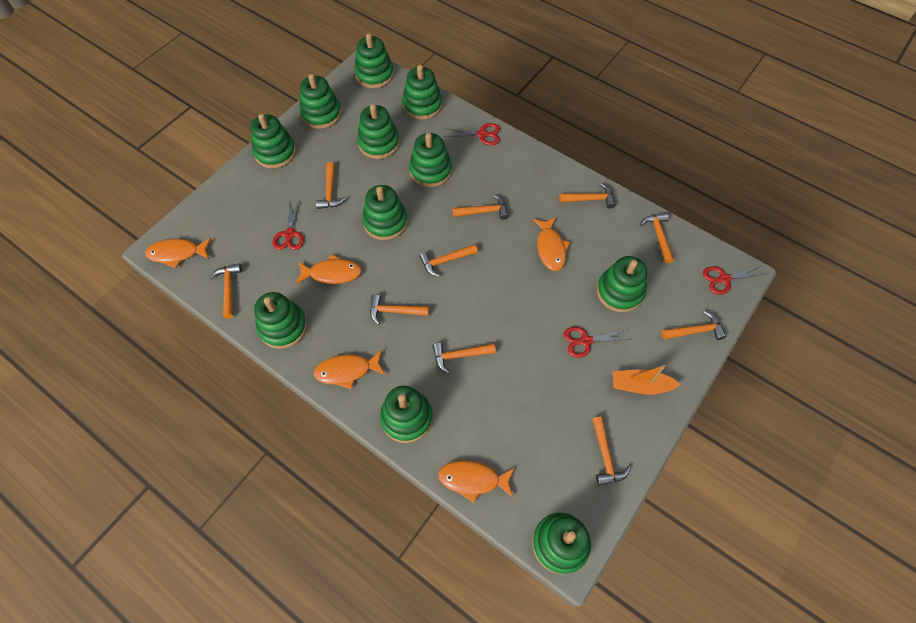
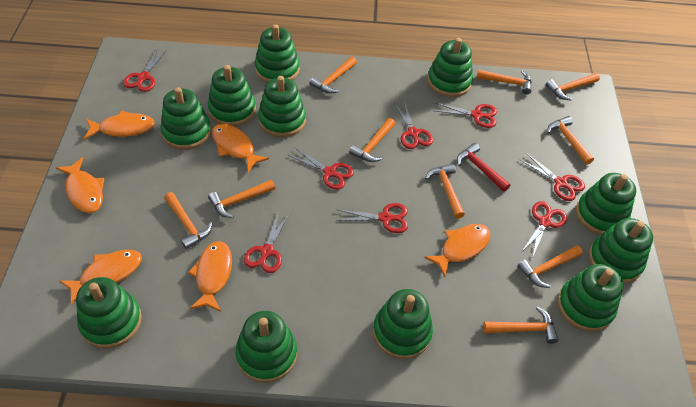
orange boat: [613,365,681,395] = 1 -> none = 0
orange fish: [145,238,212,268] [296,254,362,284] [313,350,385,389] [438,460,515,503] [533,217,570,271] = 5 -> [56,157,105,213] [59,250,142,305] [84,110,155,139] [188,241,232,312] [212,124,269,172] [424,224,490,277] = 6
red hammer: none = 0 -> [457,143,510,192] = 1
red scissors: [272,199,304,250] [444,123,500,145] [564,327,630,358] [703,265,765,295] = 4 -> [123,48,167,92] [244,210,290,273] [288,148,354,190] [336,203,408,233] [394,101,433,149] [435,103,497,128] [520,153,585,201] [522,201,567,258] = 8

